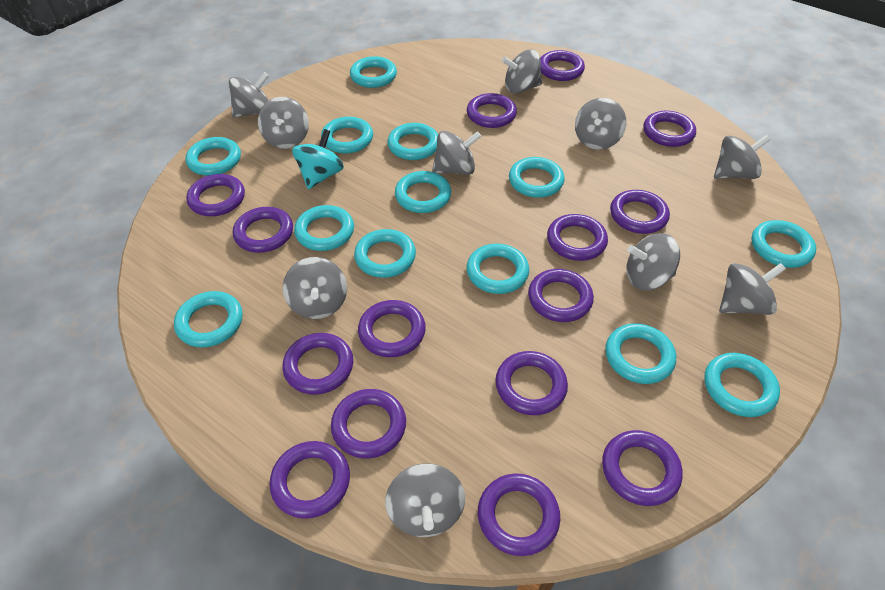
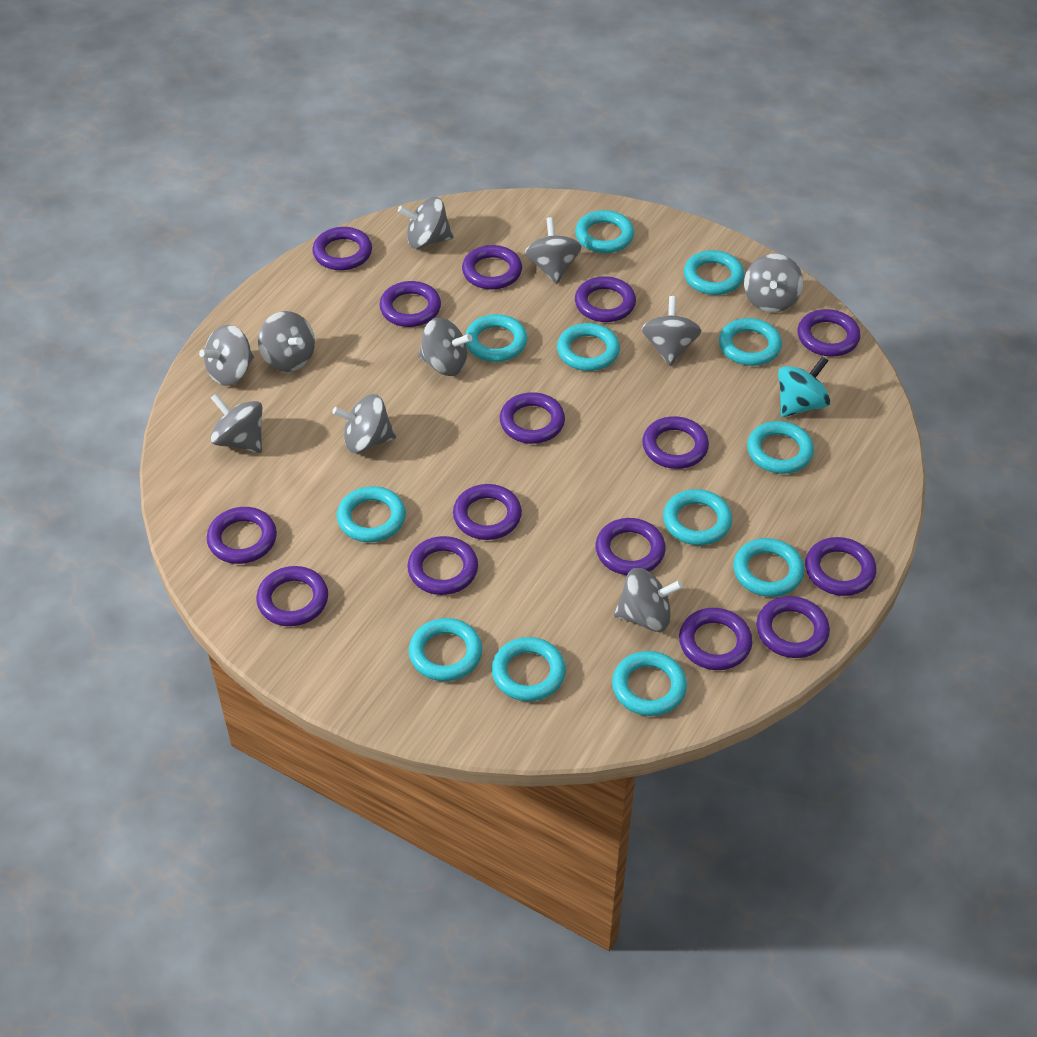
turquoise ring: [174,291,243,347] [186,137,241,176] [294,205,354,251] [321,117,373,153] [350,56,397,88] [354,229,416,278] [387,123,438,160] [395,171,451,213] [466,244,529,294] [509,157,564,198] [605,323,676,384] [704,353,780,417] [751,220,816,268] = 13 -> [337,486,406,542] [409,618,482,681] [465,314,527,362] [492,637,566,701] [557,323,620,371] [575,210,634,253] [612,651,687,716] [663,489,732,545] [684,250,744,295] [719,318,782,366] [733,538,804,597] [747,421,814,474] = 12

